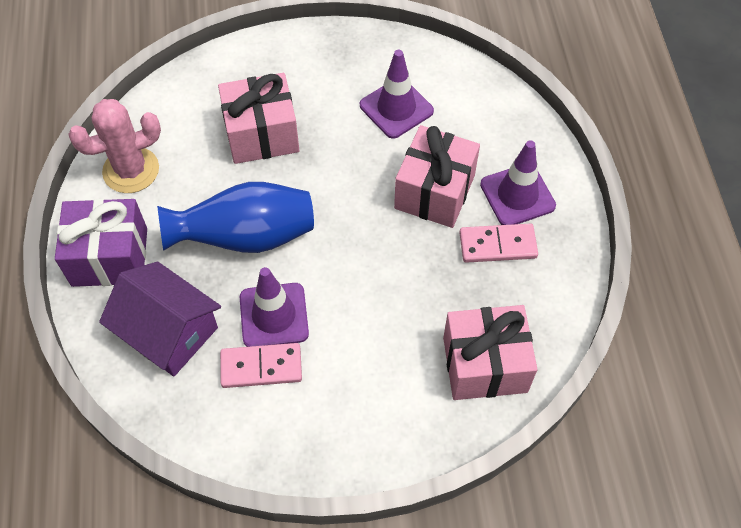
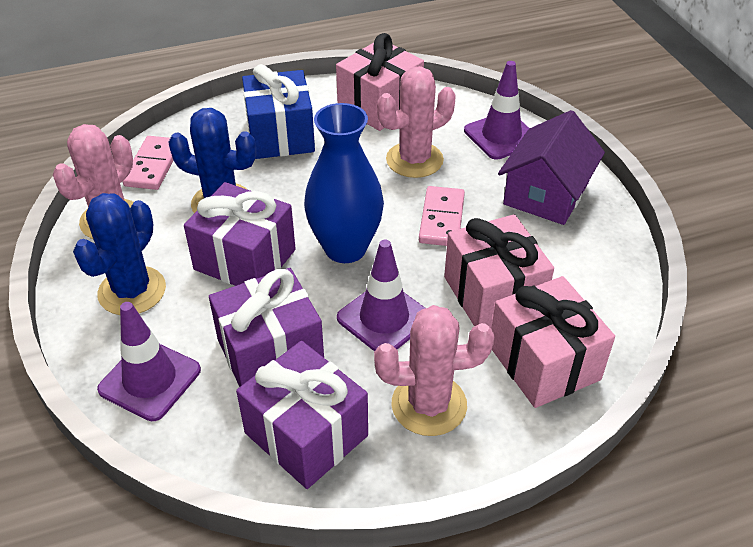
blue cactus: none = 0 -> [73,193,166,315] [168,108,256,213] = 2
blue gift: none = 0 -> [242,64,315,159] = 1
pink cactus: [68,99,161,193] = 1 -> [53,124,133,239] [374,305,495,436] [377,66,456,178] = 3
purple gift: [55,199,147,287] = 1 -> [184,182,296,286] [209,268,324,387] [236,341,368,489] = 3

